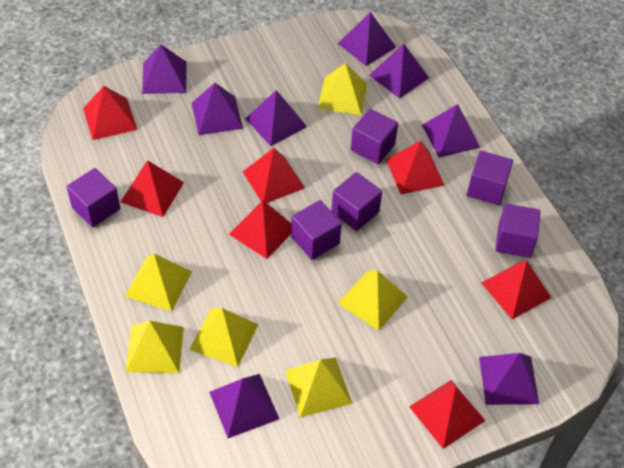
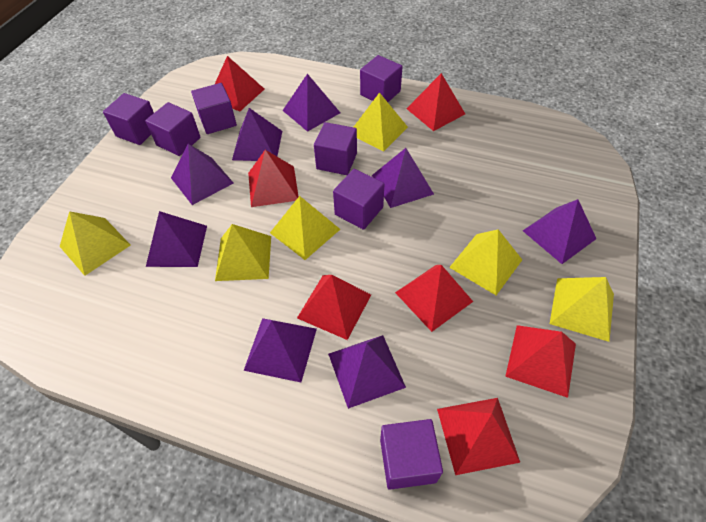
purple cube: [66,168,120,227] [291,200,342,260] [331,172,382,231] [351,109,398,164] [467,151,513,205] [495,204,541,258] = 6 -> [103,93,154,145] [145,102,201,156] [191,83,237,134] [314,122,357,175] [333,169,384,230] [360,55,403,102] [380,419,443,490] = 7

